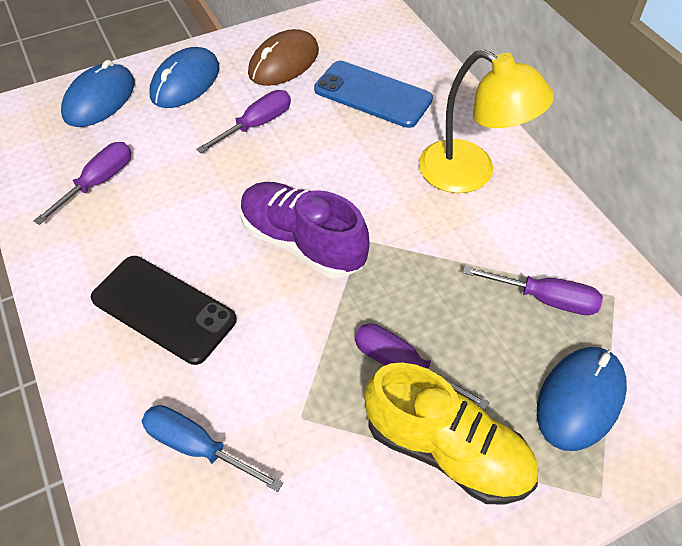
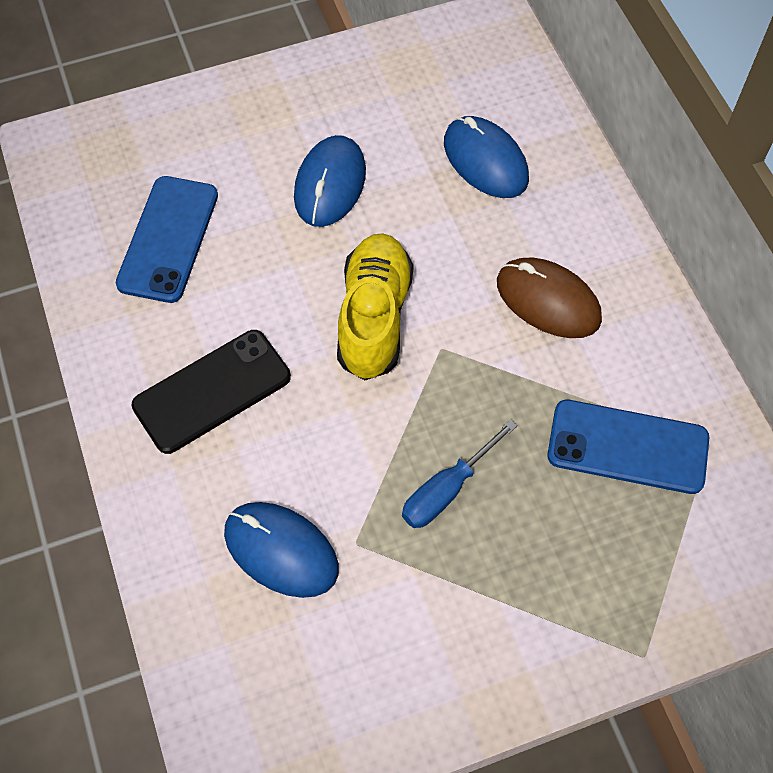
blue phone: [314,61,433,128] = 1 -> [116,176,218,303] [548,400,709,494] = 2
purple screwdriver: [34,142,132,225] [196,90,291,153] [355,324,489,410] [463,266,603,315] = 4 -> none = 0
purple shoe: [240,182,369,278] = 1 -> none = 0
yellow lamp: [419,49,554,193] = 1 -> none = 0

